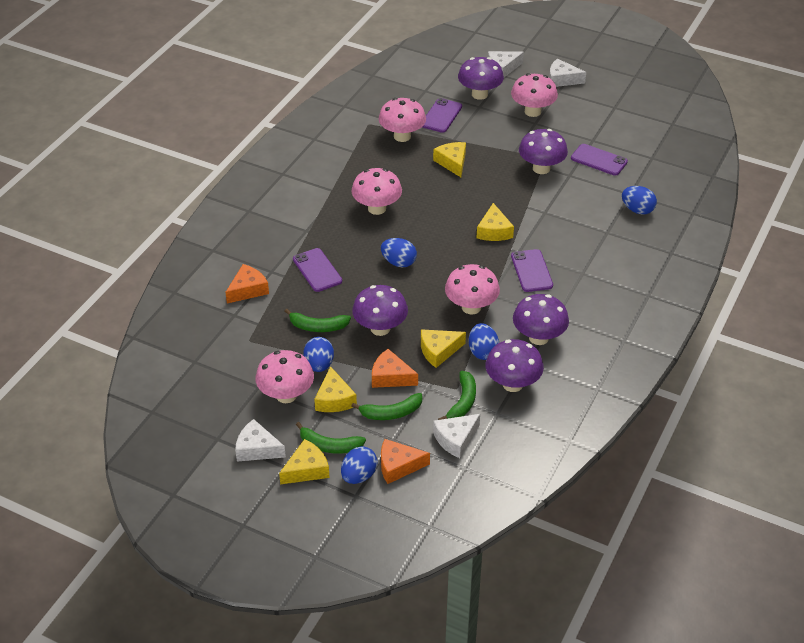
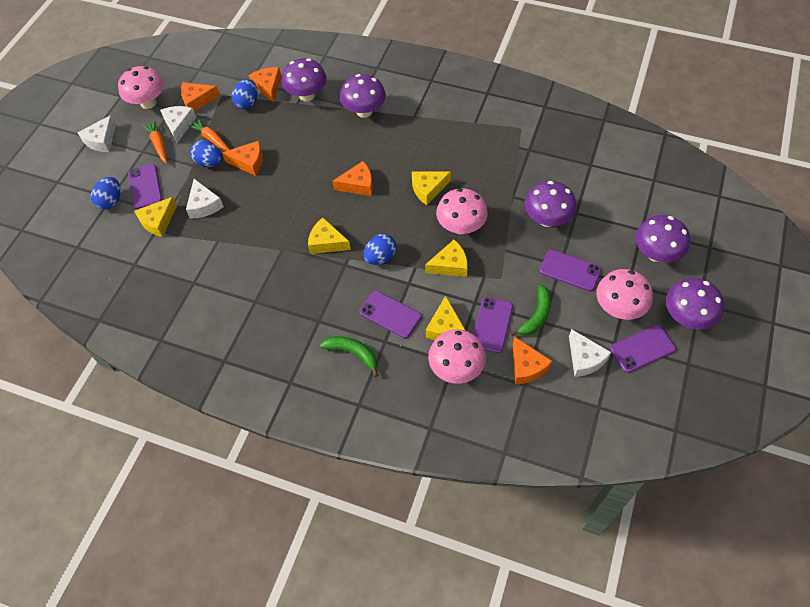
blue egg: [303,337,334,372] [341,446,378,484] [381,238,417,267] [469,323,499,360] [622,186,657,215] = 5 -> [91,177,121,210] [190,140,222,167] [232,79,258,109] [364,234,396,265] = 4
green banana: [285,309,351,332] [296,422,366,454] [351,393,422,420] [438,370,476,420] = 4 -> [320,336,378,377] [510,285,551,336] = 2
orange carrot: none = 0 -> [142,120,167,164] [188,118,230,151] = 2
orange cheese: [225,264,269,304] [372,349,418,388] [381,439,430,484] = 3 -> [181,82,220,112] [222,141,263,176] [249,67,282,102] [332,161,373,196] [513,336,552,384] = 5
pink mushroom: [255,350,314,403] [351,168,402,215] [379,98,426,142] [445,264,500,314] [511,73,558,117] = 5 -> [118,66,164,109] [428,329,486,384] [436,188,488,234] [596,269,653,320] = 4
purple phone: [293,248,342,292] [422,98,462,133] [511,249,553,292] [571,144,628,176] = 4 -> [128,164,162,209] [359,291,422,338] [473,297,513,353] [540,250,602,291] [610,325,676,373] = 5

